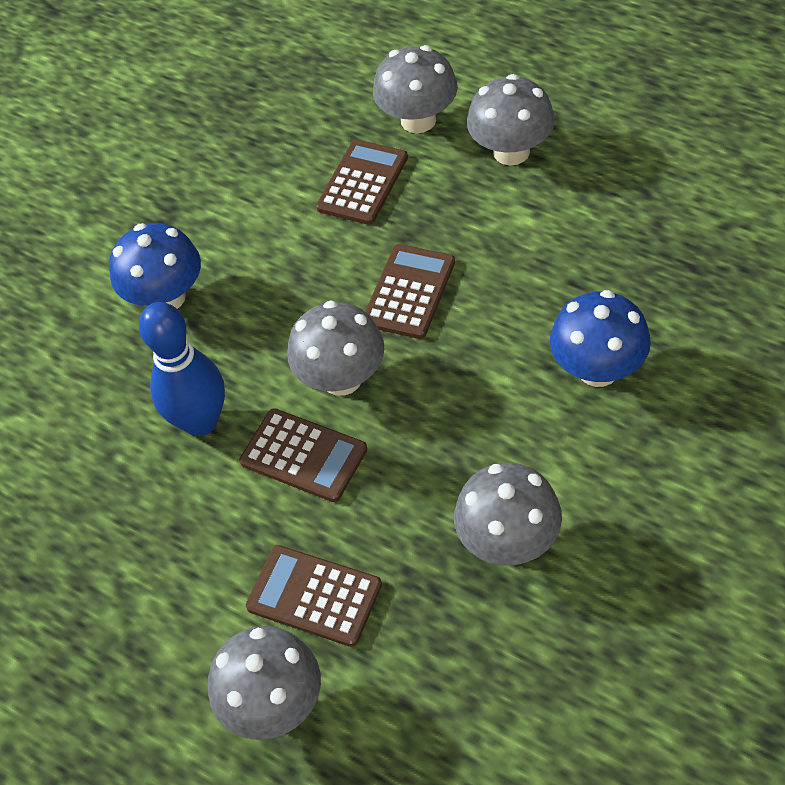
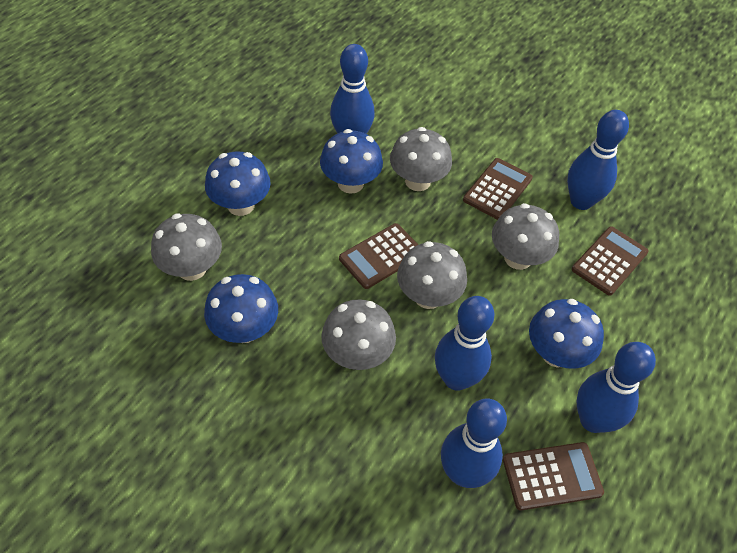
blue bowling pin: [139,302,225,436] = 1 -> [330,44,375,134] [435,296,495,391] [441,399,507,488] [567,110,629,210] [576,342,656,433] = 5
blue mushroom: [109,223,201,309] [550,290,651,387] = 2 -> [204,274,278,343] [205,151,271,216] [320,129,383,194] [529,299,604,369] = 4

